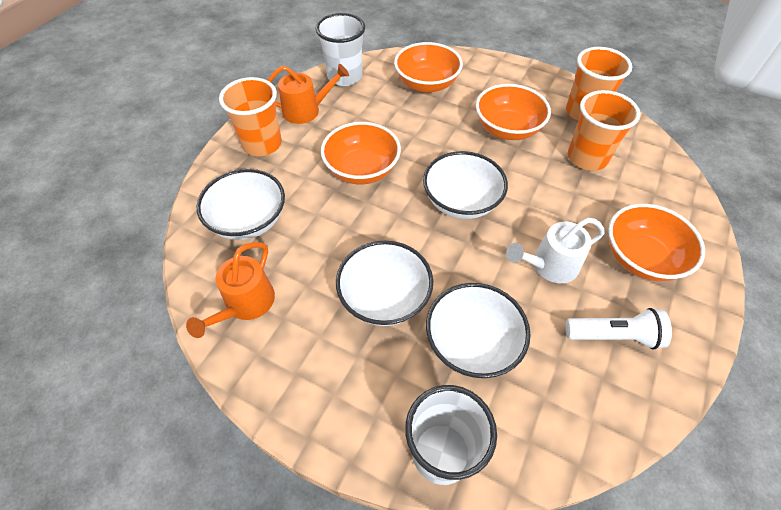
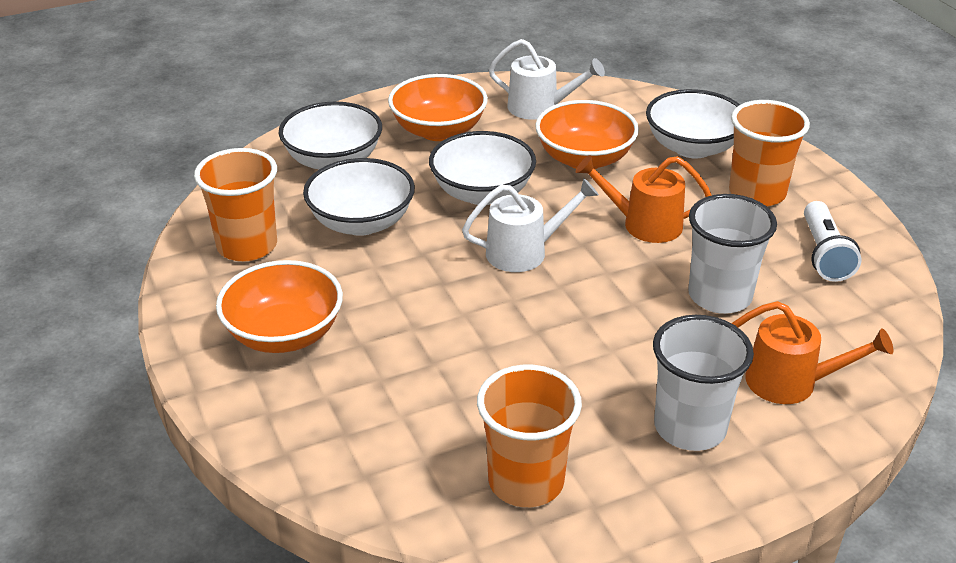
orange bowl: [321,122,401,184] [394,42,463,93] [476,84,551,140] [608,204,705,281] = 4 -> [216,260,343,353] [388,74,488,141] [535,100,639,169] = 3
white watering can: [506,218,605,283] = 1 -> [462,178,599,272] [489,39,605,120] = 2

